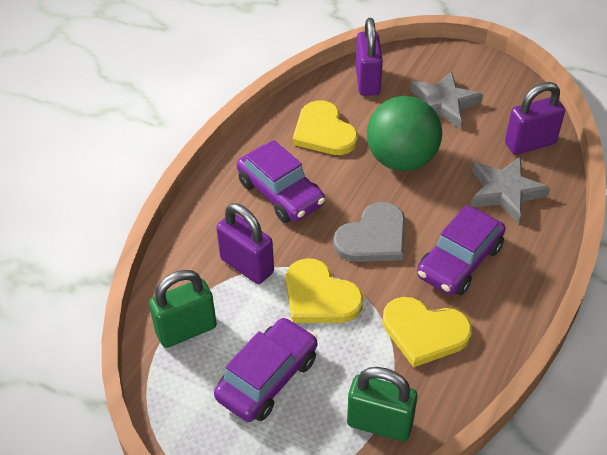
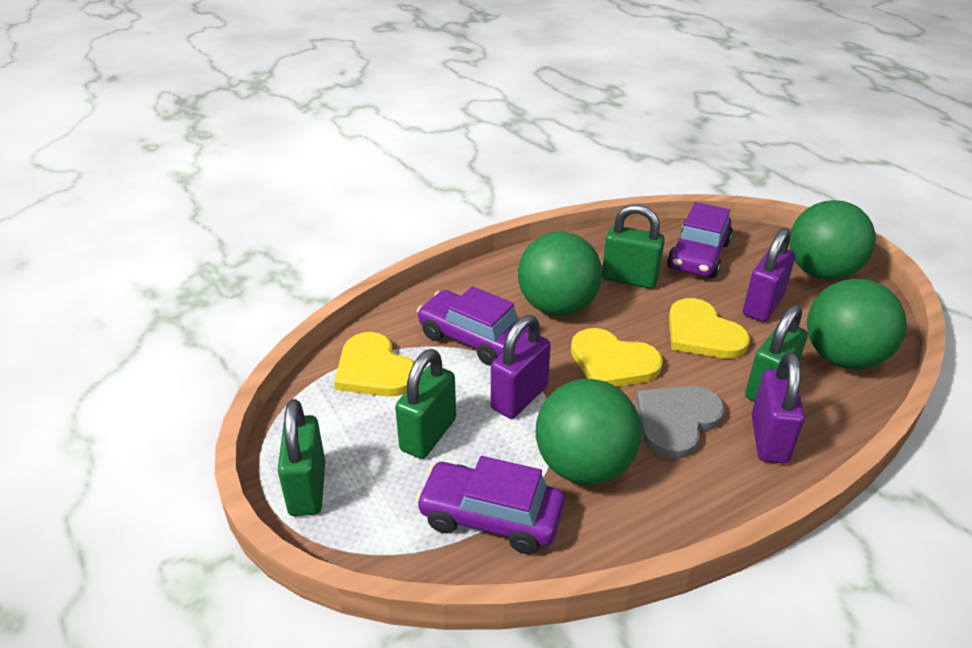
green ball: [367,96,442,171] = 1 -> [518,232,602,316] [536,379,642,485] [789,200,876,280] [807,279,906,369] = 4
green padlock: [149,270,217,348] [347,367,418,442] = 2 -> [278,399,325,516] [395,349,456,459] [602,204,665,289] [745,305,808,402] = 4
grey star: [410,71,483,129] [471,156,550,223] = 2 -> none = 0

